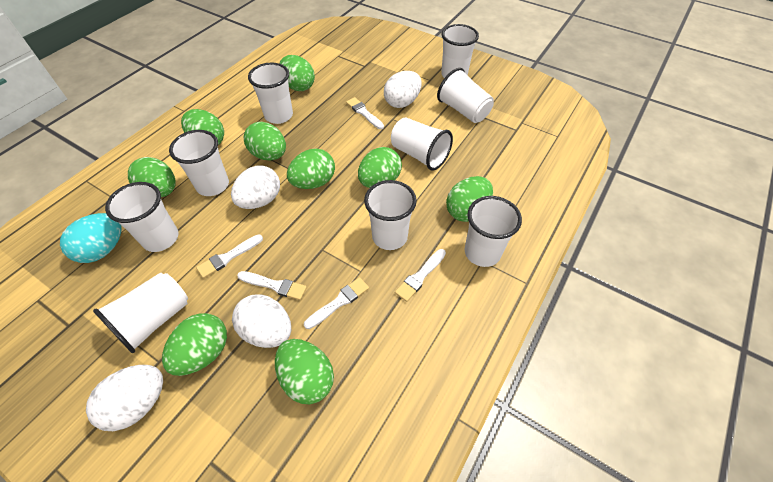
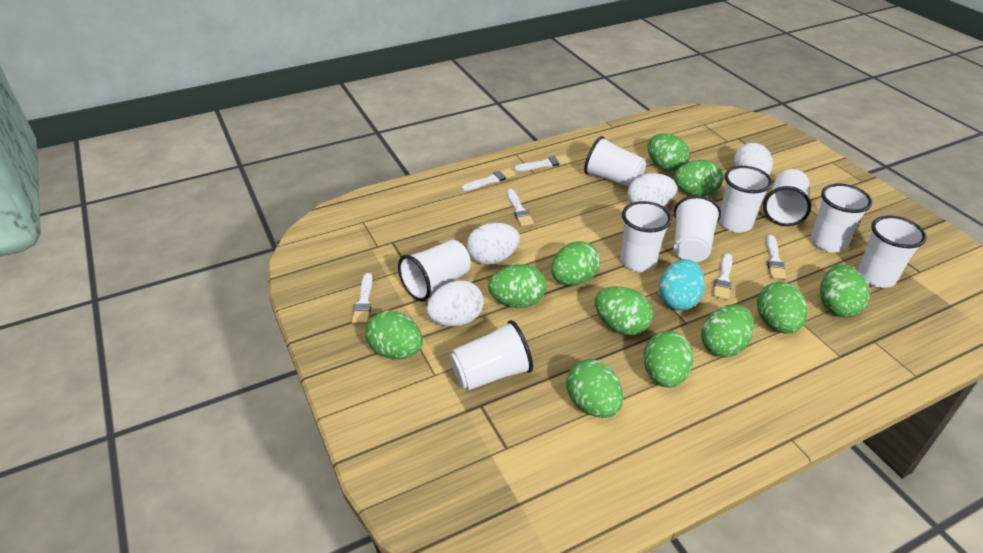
green egg: [128,157,176,197] [162,313,227,376] [181,109,224,145] [244,122,286,160] [275,339,334,404] [279,55,315,91] [287,148,335,189] [358,147,402,188] [446,176,493,222] = 9 -> [365,310,423,359] [488,264,546,308] [551,241,600,286] [566,359,623,418] [595,286,653,335] [643,331,693,388] [648,134,690,172] [674,160,723,196] [701,304,754,357] [757,282,807,334] [820,265,870,318] = 11
white brush: [196,234,263,278] [237,271,307,300] [304,277,369,329] [346,97,384,129] [395,249,446,302] = 5 -> [352,273,373,324] [462,168,516,191] [507,189,534,227] [514,155,570,171] [713,253,732,300] [766,235,786,280] = 6

